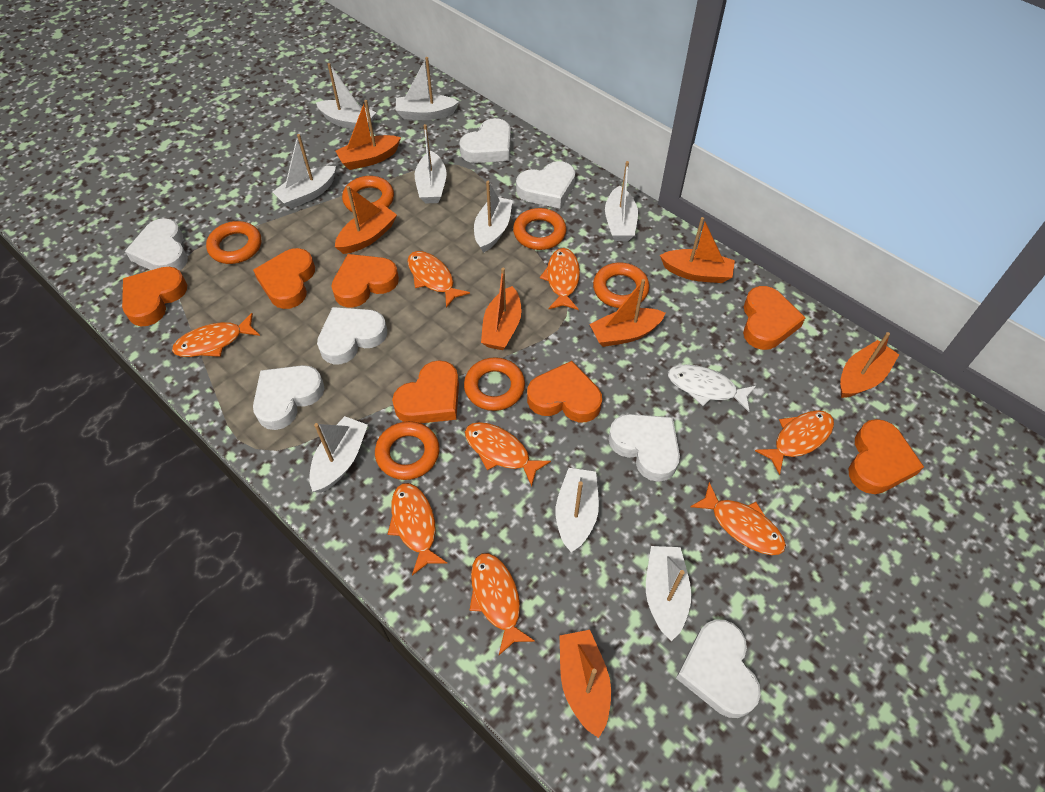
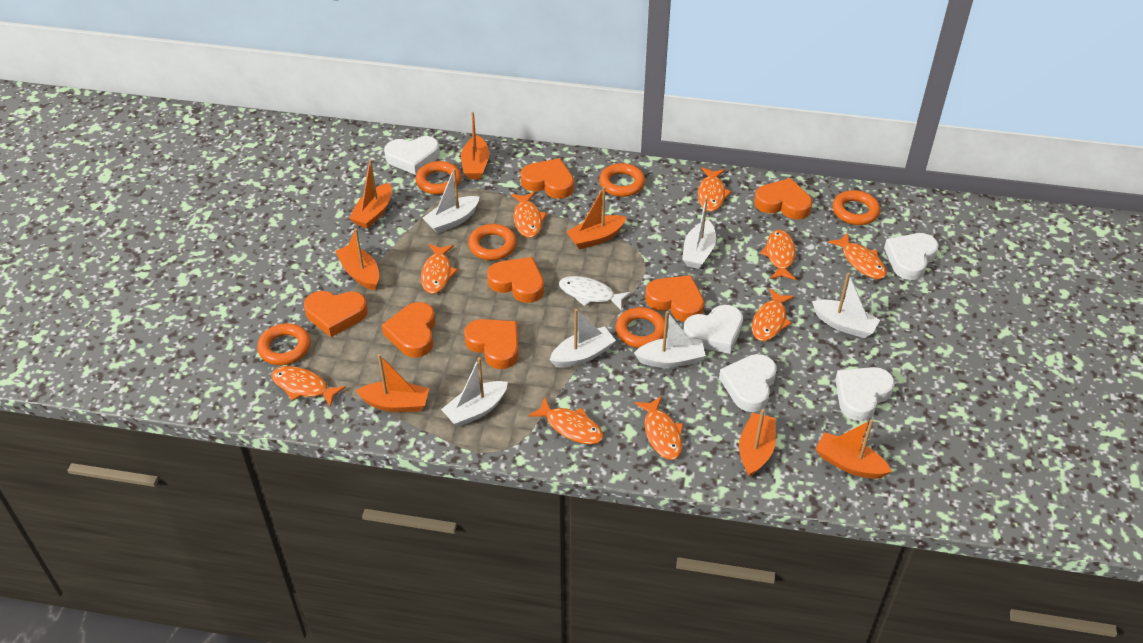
orange fish: [172,313,260,357] [388,483,448,575] [407,251,470,308] [465,422,551,487] [469,553,535,655] [540,248,580,310] [690,482,786,555] [755,410,834,475] = 8 -> [271,366,346,408] [421,244,458,294] [511,192,547,238] [528,397,604,444] [635,396,683,460] [698,167,732,212] [752,288,795,341] [760,230,796,280] [828,232,887,279] = 9
white boat: [273,134,336,209] [309,416,368,493] [316,63,376,130] [395,57,459,120] [415,124,447,204] [474,181,513,253] [556,468,599,552] [605,161,638,241] [646,546,691,641] = 9 -> [423,168,480,233] [441,357,508,427] [550,309,616,368] [634,311,706,368] [682,198,716,269] [812,272,880,338] = 6
white heart: [125,218,188,271] [253,365,325,430] [317,307,387,364] [459,118,511,163] [516,161,575,208] [608,414,680,482] [676,619,761,718] = 7 -> [384,136,440,175] [683,305,743,354] [719,354,776,412] [835,367,895,421] [884,233,939,280] = 5

